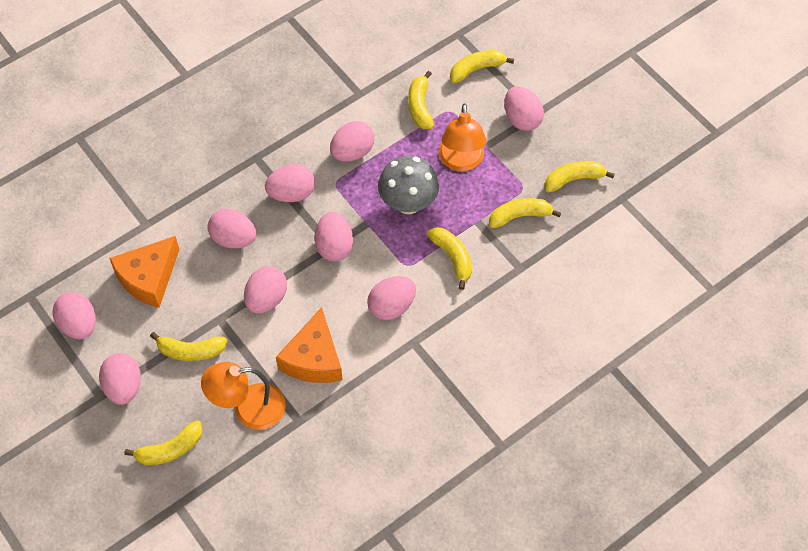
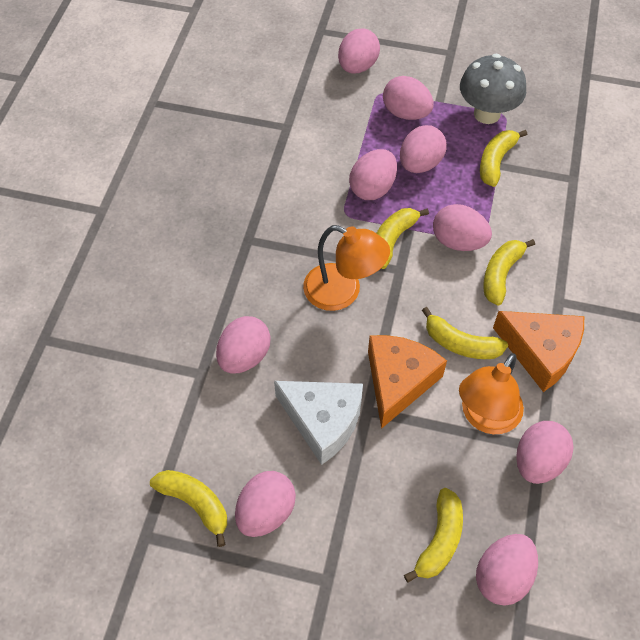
white cheese: none = 0 -> [274,381,363,465] = 1
yellow banana: [124,420,203,466] [150,332,228,361] [408,71,434,129] [427,227,472,290] [450,50,514,83] [489,198,561,229] [544,161,614,193] = 7 -> [150,470,227,547] [377,208,429,269] [404,488,463,583] [422,307,508,359] [480,130,527,187] [483,239,535,306] = 6

